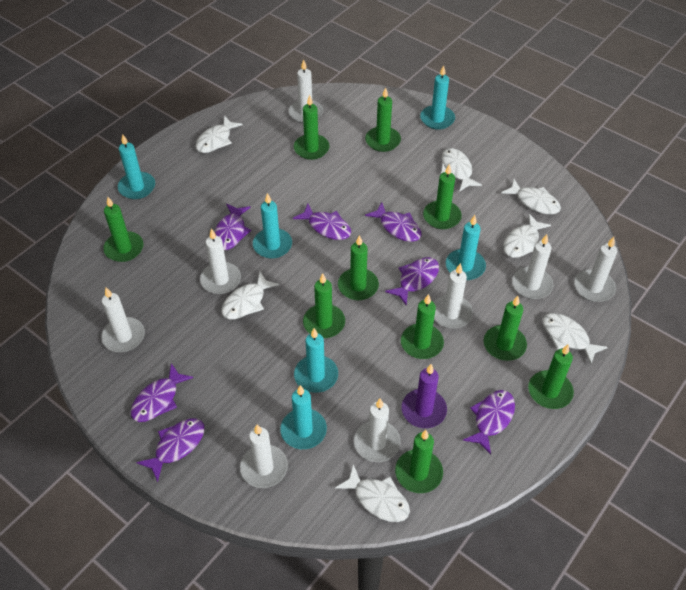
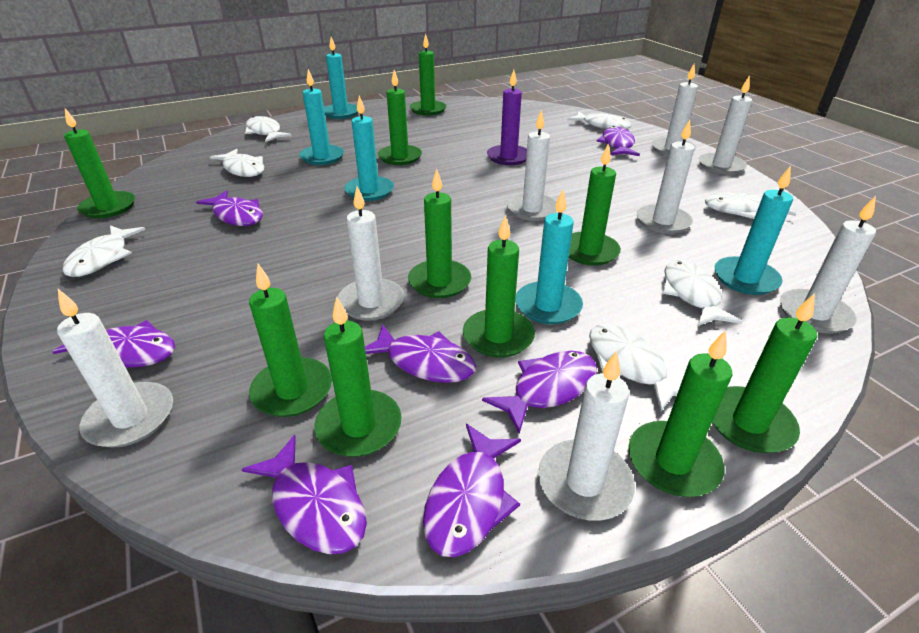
turquoise candle: [118,134,155,199] [253,193,292,259] [280,385,327,449] [294,328,338,393] [420,65,455,130] [446,215,486,280] = 6 -> [299,69,344,165] [324,37,358,119] [344,95,394,201] [515,190,583,324] [714,166,793,295] = 5

